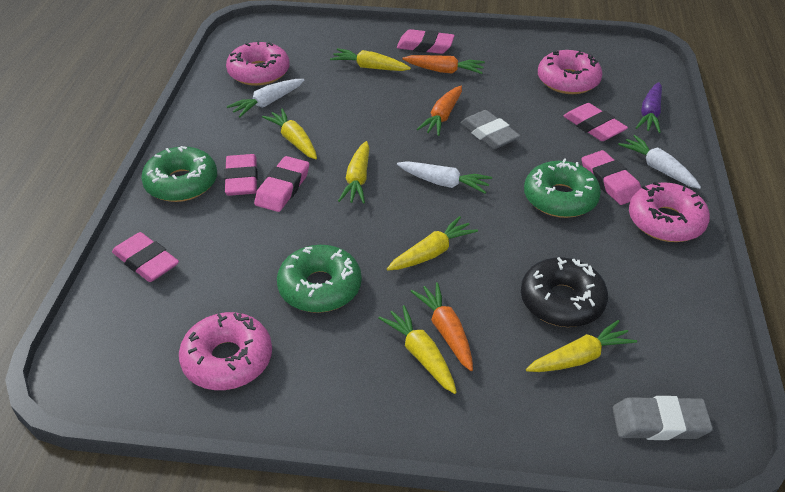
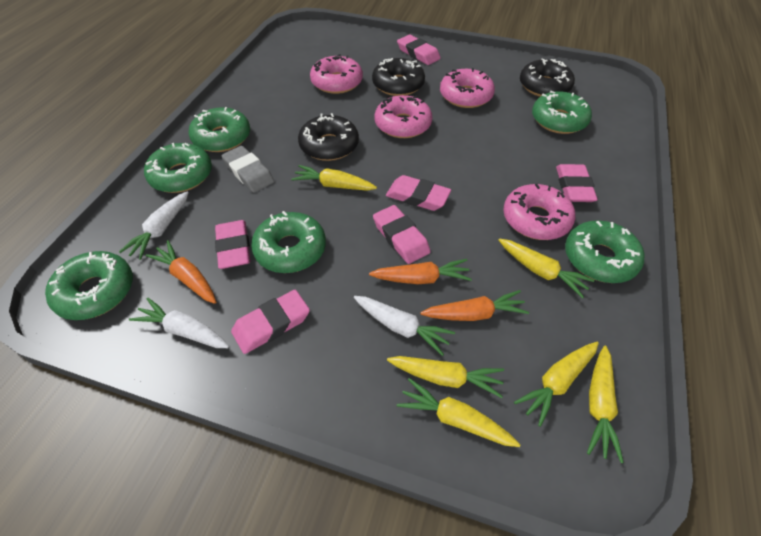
black donut: [521,257,608,327] = 1 -> [298,113,359,161] [372,58,425,96] [520,58,575,97] = 3
green donut: [141,146,217,202] [277,245,362,313] [524,158,601,218] = 3 -> [45,251,133,320] [144,143,212,193] [188,107,250,152] [251,211,326,273] [532,91,592,134] [565,221,645,283] = 6
grey eraser: [461,110,521,149] [612,396,713,440] = 2 -> [222,146,274,193] = 1
purple carrot: [636,82,662,133] = 1 -> none = 0

